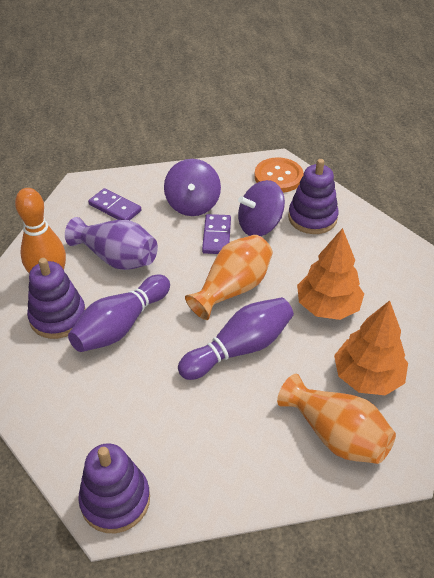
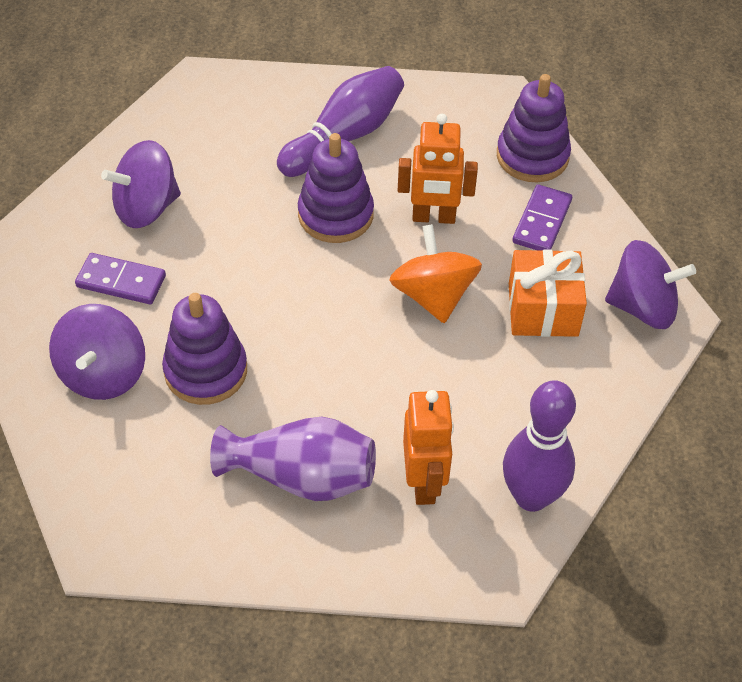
orange bowling pin: [15,188,66,274] = 1 -> none = 0
orange button: [254,157,304,193] = 1 -> none = 0
orange gift: none = 0 -> [509,249,587,337] = 1
orange robot: none = 0 -> [398,114,478,224] [403,390,454,505] = 2
orange spinning top: none = 0 -> [389,224,482,323] = 1
orange tree: [297,228,364,320] [334,300,408,396] = 2 -> none = 0
orange vase: [185,235,273,320] [277,374,396,464] = 2 -> none = 0
purple spinning top: [164,159,221,216] [238,180,285,236] = 2 -> [49,304,145,400] [101,140,181,228] [605,240,696,329] = 3

